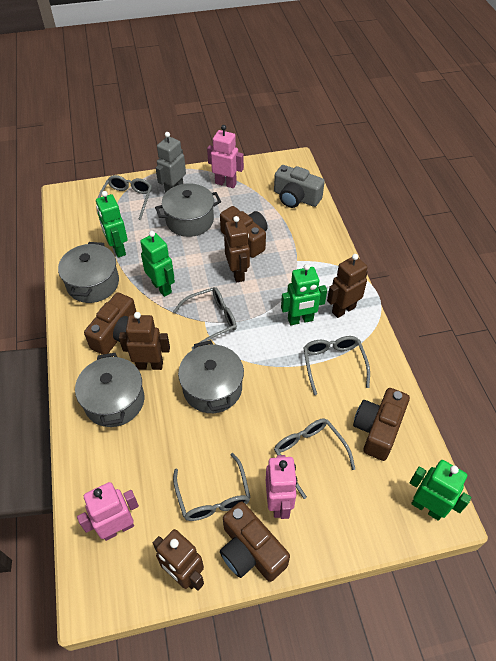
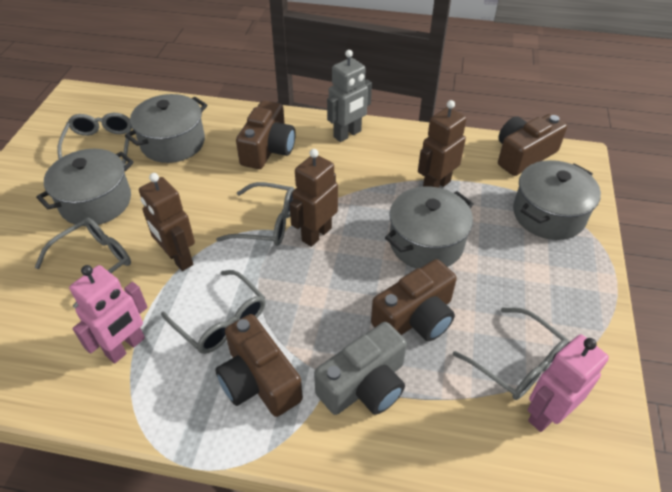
brown robot: [119,312,170,370] [153,529,204,591] [224,216,250,283] [327,254,368,318] = 4 -> [139,173,195,271] [289,149,338,247] [418,100,467,188] = 3
green robot: [96,191,128,258] [140,231,175,297] [281,264,327,325] [410,460,471,521] = 4 -> none = 0
pink robot: [77,482,139,541] [207,125,244,188] [266,455,297,519] = 3 -> [69,265,148,363] [527,335,609,432] = 2

